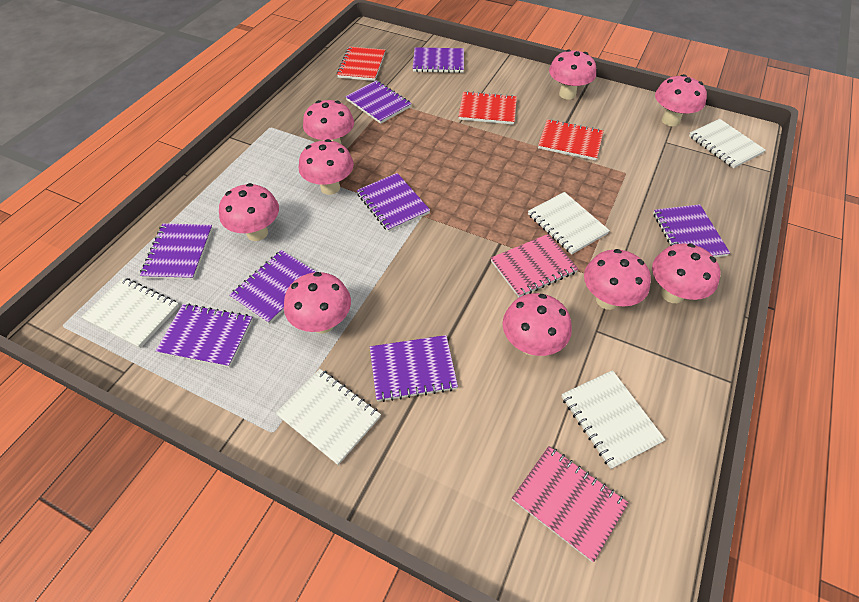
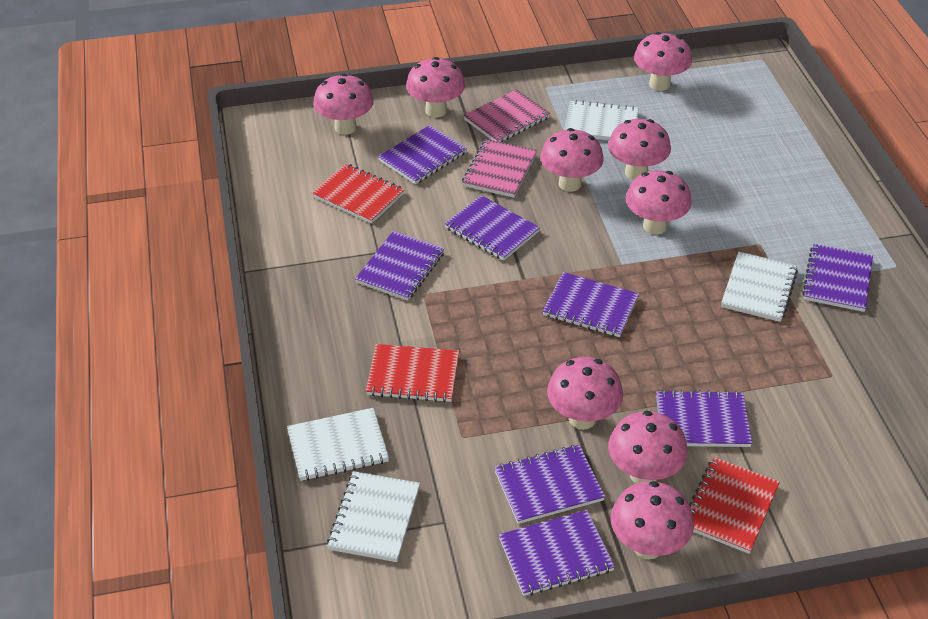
white notebook: [81,277,179,348] [276,369,381,465] [528,192,610,255] [562,370,665,469] [689,119,766,168] = 5 -> [287,408,389,481] [327,471,420,562] [564,100,639,140] [721,252,798,322] = 4

